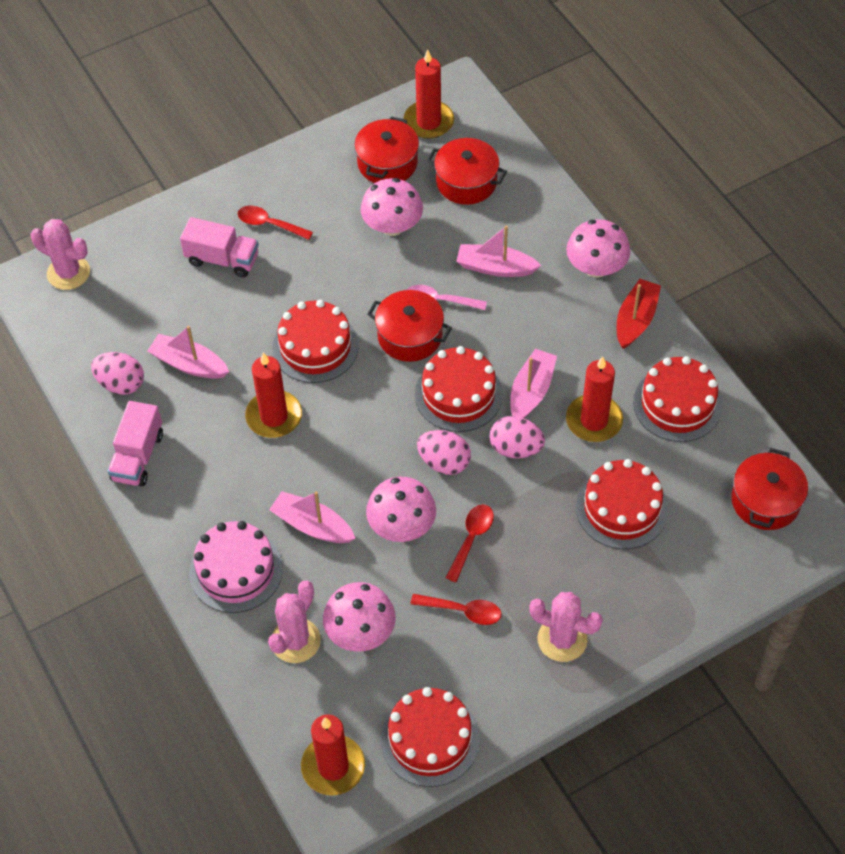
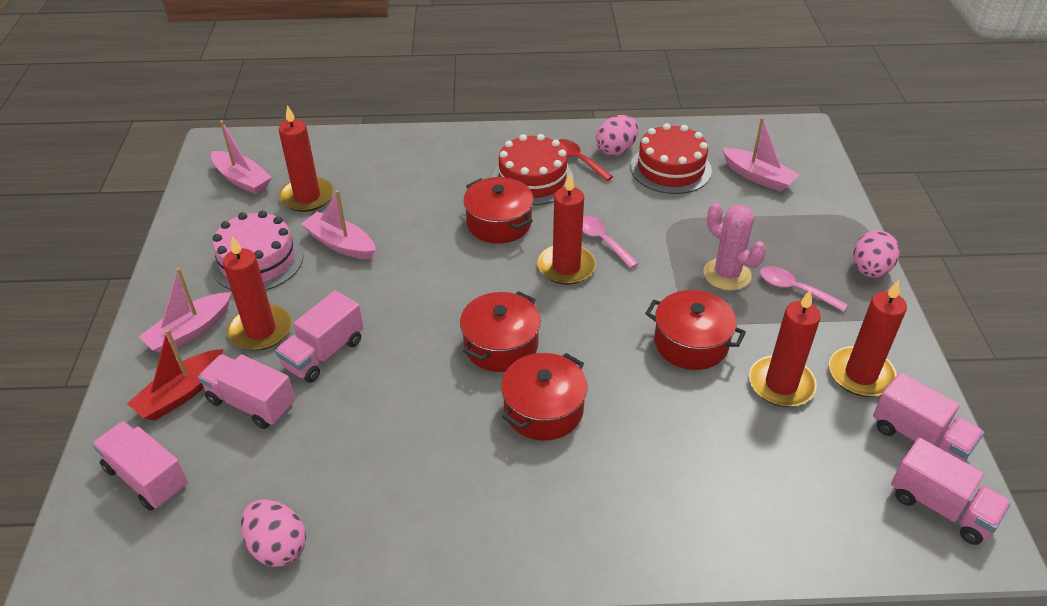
pink cactus: [31,219,90,290] [268,580,321,663] [529,592,603,662] = 3 -> [703,203,766,291] = 1
pink mushroom: [323,582,396,652] [361,178,423,236] [366,477,436,542] [566,219,630,278] = 4 -> none = 0
pink spoon: [407,285,487,310] = 1 -> [582,215,639,269] [760,266,848,312] = 2
pink truck: [108,401,163,486] [180,217,259,277] = 2 -> [92,421,188,511] [198,354,295,429] [275,290,364,383] [873,372,984,462] [891,438,1011,545] = 5
red cake: [272,300,359,383] [381,687,480,787] [415,346,503,432] [576,459,668,549] [633,356,722,442] = 5 -> [492,134,574,205] [631,123,712,194] = 2
red candle: [245,352,302,438] [301,714,365,796] [404,49,454,139] [566,356,623,442] = 4 -> [223,236,291,351] [279,105,334,212] [537,174,596,285] [749,290,821,407] [829,280,907,397] = 5
red spoon: [238,206,313,240] [410,594,501,625] [446,504,494,582] = 3 -> [558,139,613,181] = 1

